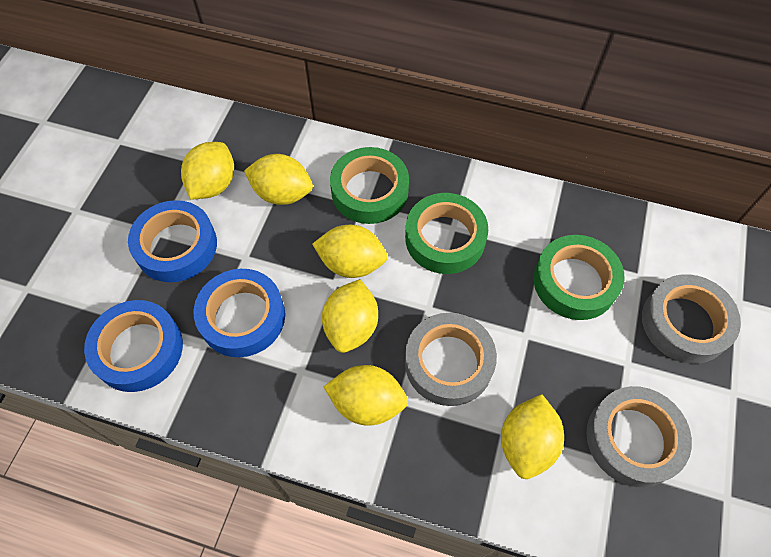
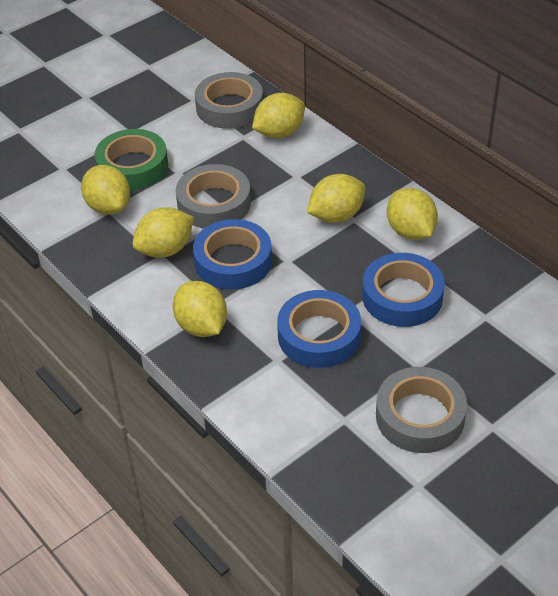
green tape: [330,147,409,224] [405,193,488,274] [534,235,625,320] = 3 -> [95,129,168,190] = 1

